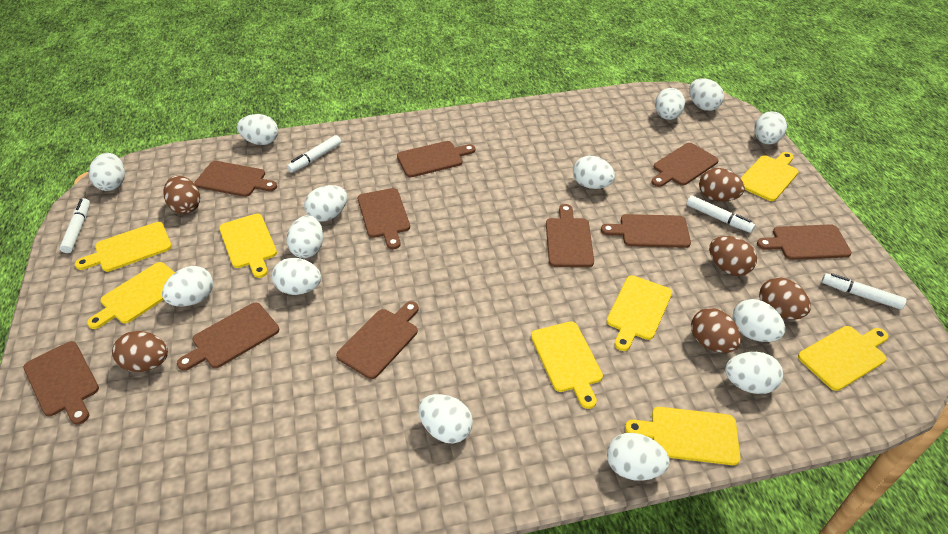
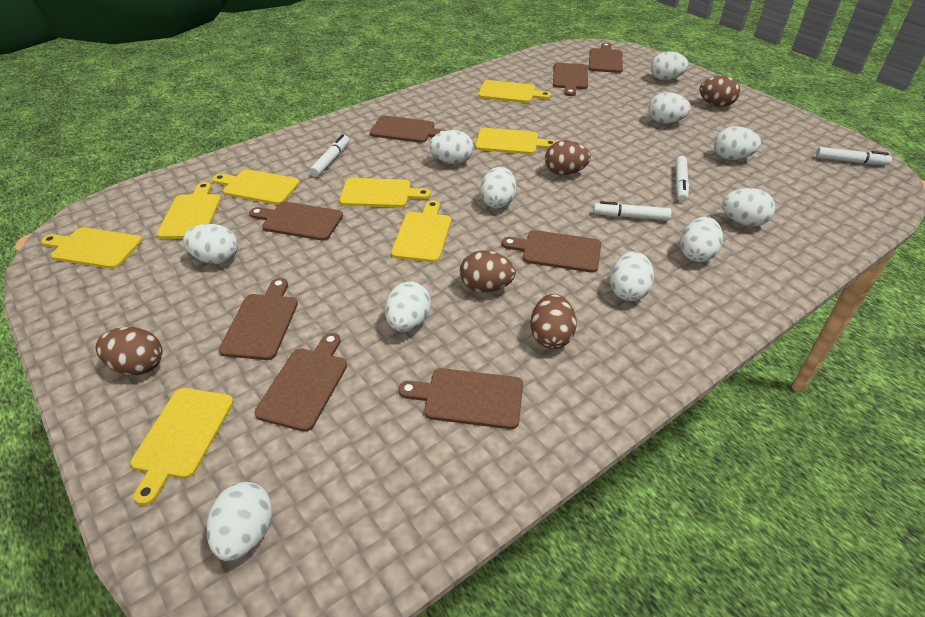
brown cutting board: [24,341,99,425] [177,303,279,371] [194,161,277,197] [336,301,419,379] [358,188,410,249] [397,141,476,177] [546,204,594,267] [601,214,691,248] [651,143,718,187] [757,224,852,260] = 10 -> [219,278,298,360] [249,202,343,241] [254,333,347,432] [370,115,447,143] [398,368,523,429] [502,230,601,273] [553,63,588,96] [589,43,623,73] = 8
brown egg: [112,331,168,372] [163,176,200,214] [691,308,741,353] [699,168,745,202] [709,236,757,276] [759,277,811,320] = 6 -> [95,327,162,375] [460,251,516,292] [530,294,577,349] [545,140,591,175] [699,76,740,107] = 5
white egg: [89,153,125,191] [162,266,213,307] [237,114,278,145] [272,258,321,295] [287,215,323,258] [304,185,347,222] [418,394,473,443] [573,156,615,189] [607,433,670,481] [655,88,685,120] [689,78,724,111] [725,352,783,394] [732,299,785,342] [754,111,787,145] = 14 -> [183,224,238,264] [207,482,273,561] [385,281,431,332] [429,130,473,164] [480,167,517,209] [610,251,654,301] [648,92,691,124] [651,51,689,80] [680,217,723,262] [714,126,761,160] [722,188,775,226] = 11

